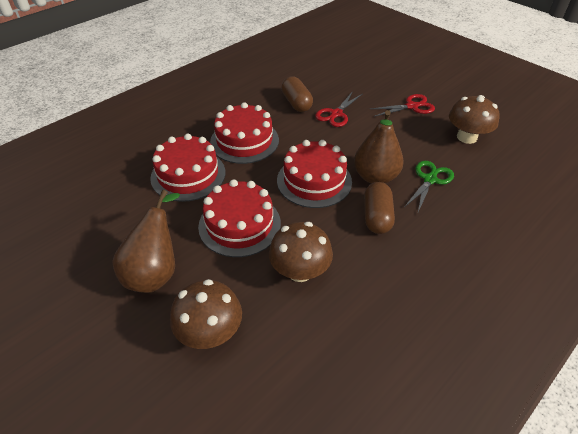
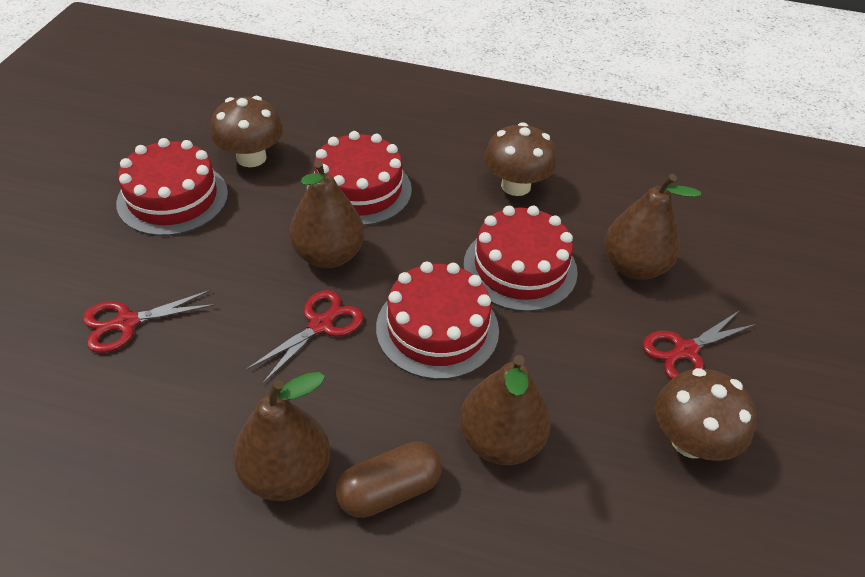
brown capsule: [281,76,313,112] [364,182,395,234] = 2 -> [336,441,442,518] = 1
brown pear: [112,190,180,293] [354,110,404,184] = 2 -> [233,372,330,501] [289,160,365,268] [460,355,551,465] [604,174,701,280] = 4
green scissors: [405,161,454,212] = 1 -> none = 0
red scissors: [315,91,362,127] [371,94,435,117] = 2 -> [82,290,215,353] [247,290,363,383] [642,310,756,379] = 3

